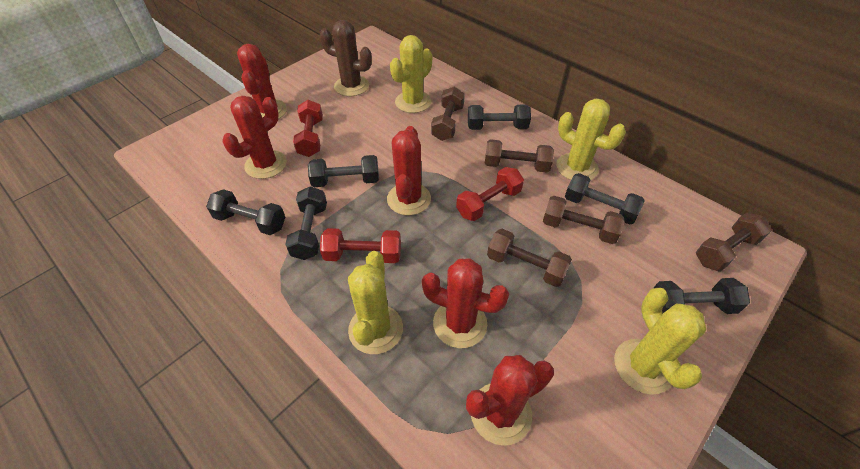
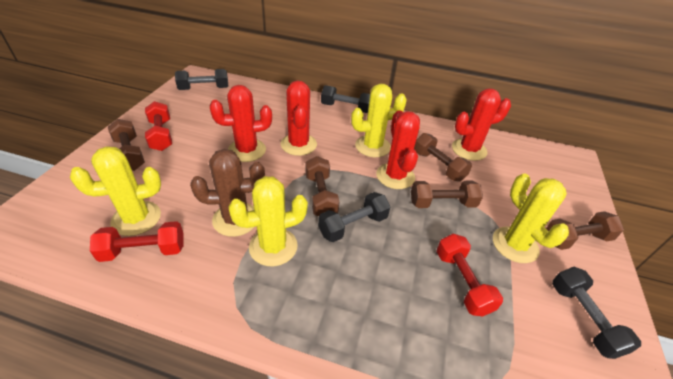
black dumbbell: [206,189,285,235] [285,186,327,260] [308,155,379,187] [468,105,531,130] [565,173,645,224] [654,278,750,314] = 6 -> [175,69,228,90] [318,192,390,242] [321,85,370,113] [552,267,641,359] = 4
red cactus: [223,96,287,179] [237,44,287,119] [387,126,431,215] [422,258,509,348] [466,355,554,446] = 5 -> [210,85,272,162] [281,80,317,156] [376,110,420,189] [452,88,511,161] = 4

